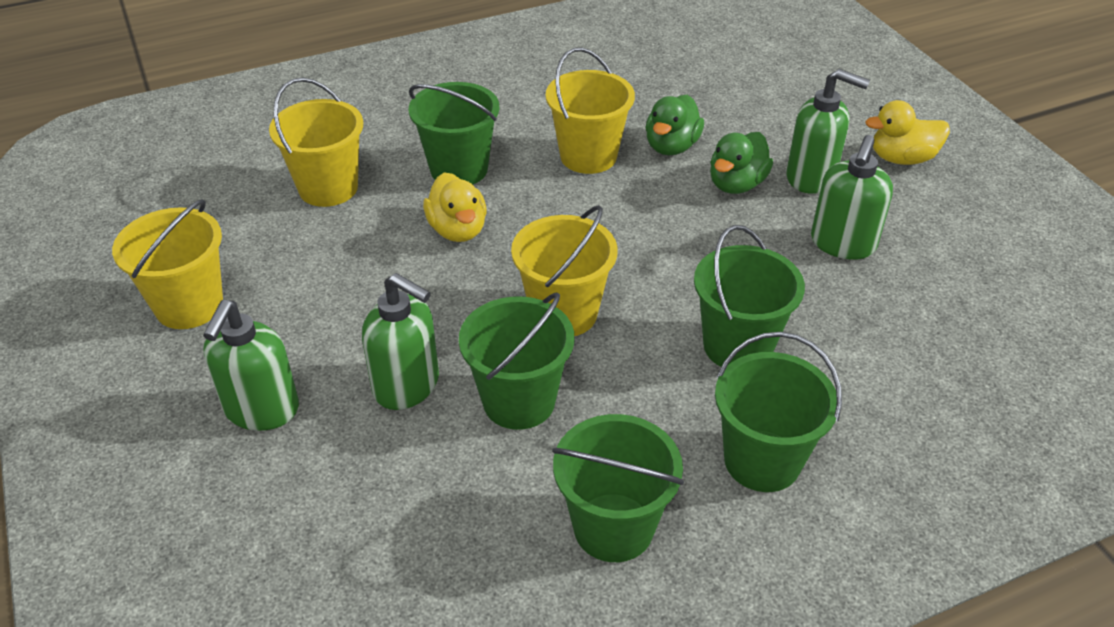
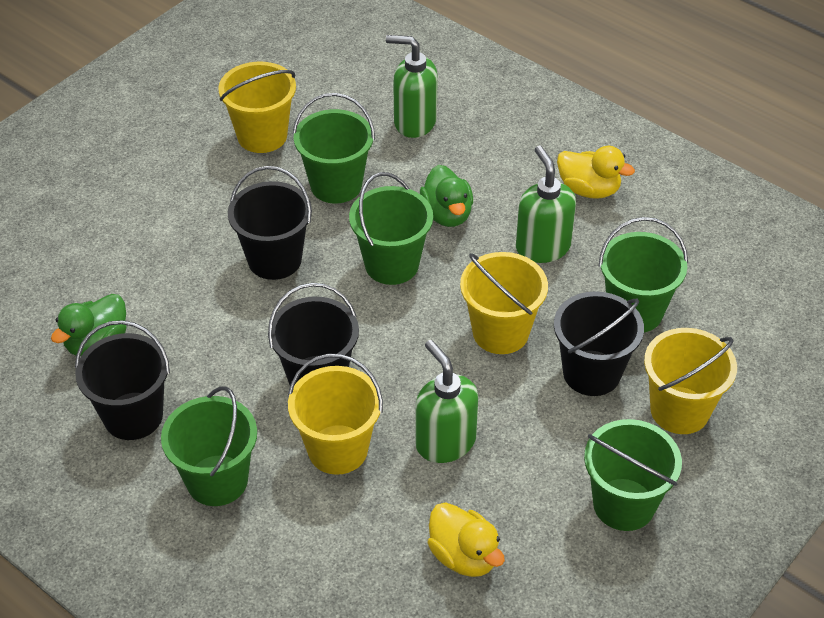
black bucket: none = 0 -> [75,320,170,440] [228,166,312,280] [268,283,359,385] [554,291,644,396] = 4
green soap dispenser: [203,300,299,431] [362,273,439,410] [786,69,870,194] [811,135,893,260] = 4 -> [386,35,438,138] [415,340,478,463] [516,146,576,263] = 3

